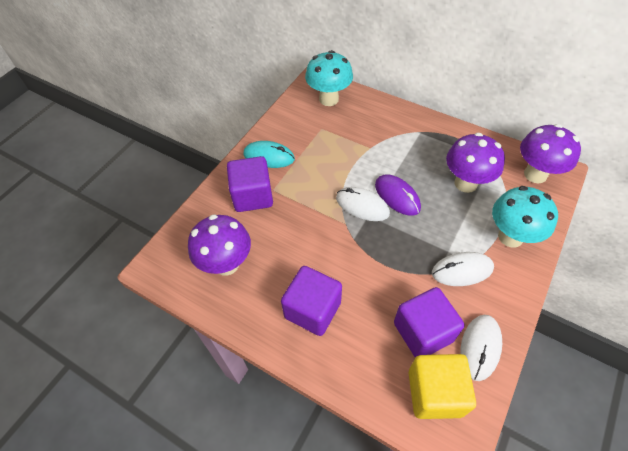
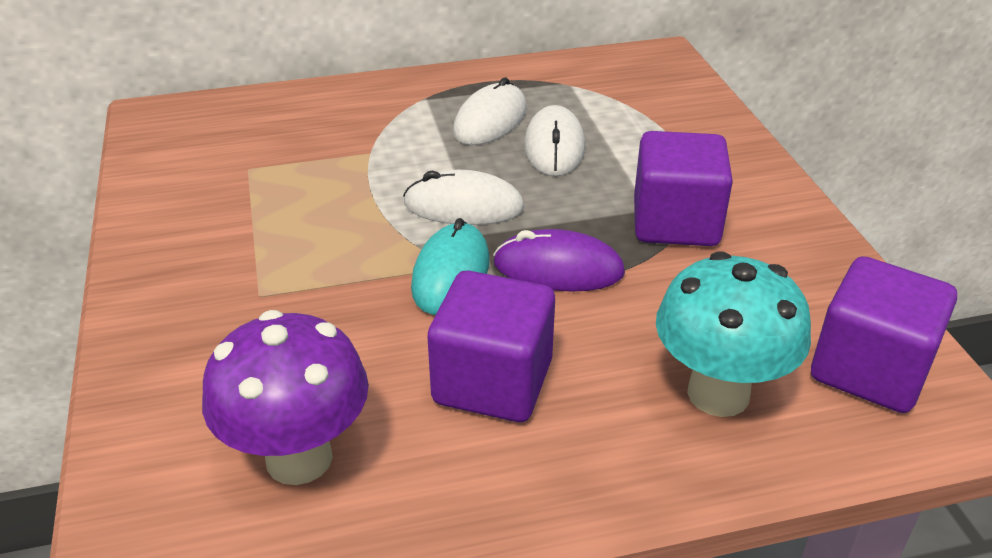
purple mushroom: [188,215,251,276] [446,133,505,193] [520,124,581,184] = 3 -> [202,310,369,485] = 1
turquoise mushroom: [305,50,353,106] [492,186,558,248] = 2 -> [656,251,811,417] = 1
yellow cube: [409,354,476,419] = 1 -> none = 0

